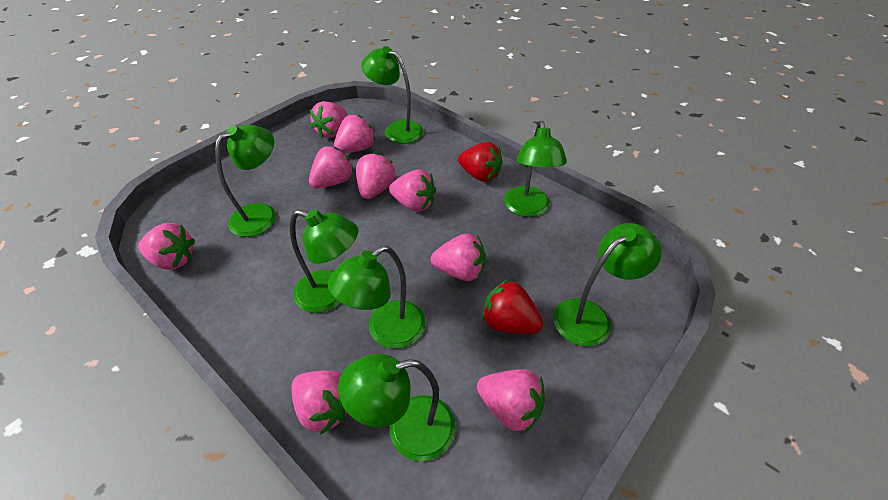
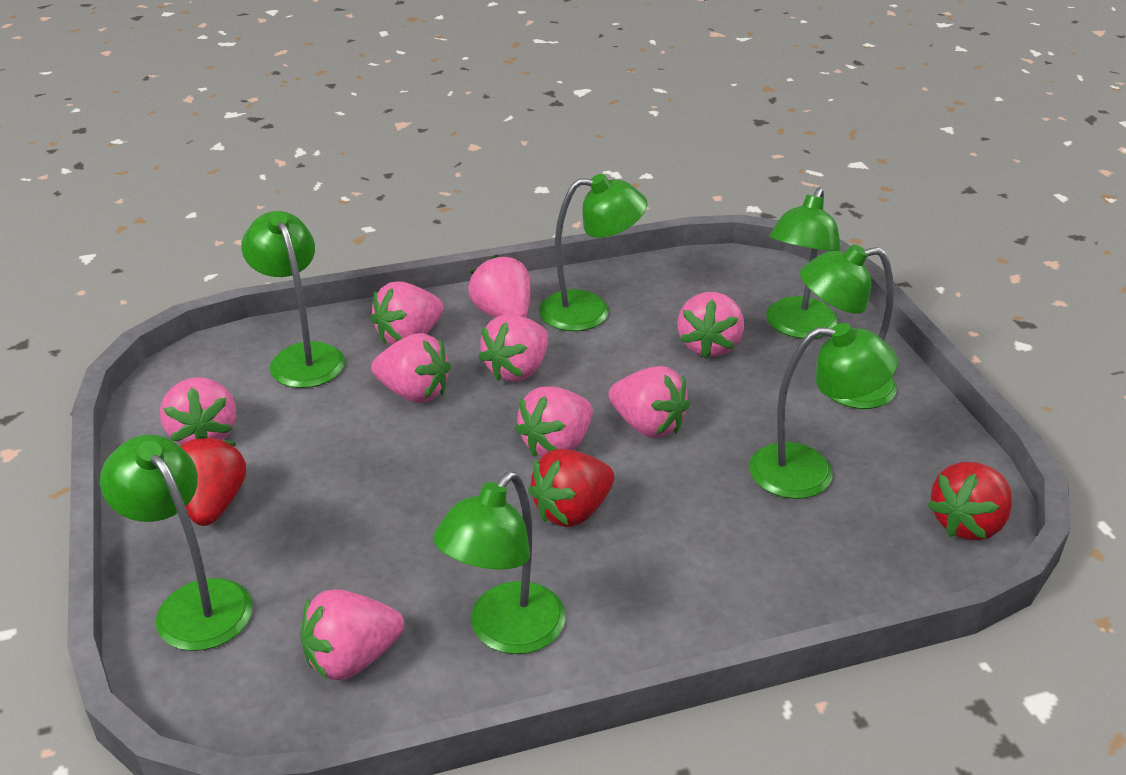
red strawberry: [458,142,503,182] [482,280,543,334] = 2 -> [179,435,246,526] [528,449,614,527] [927,462,1012,541] = 3

